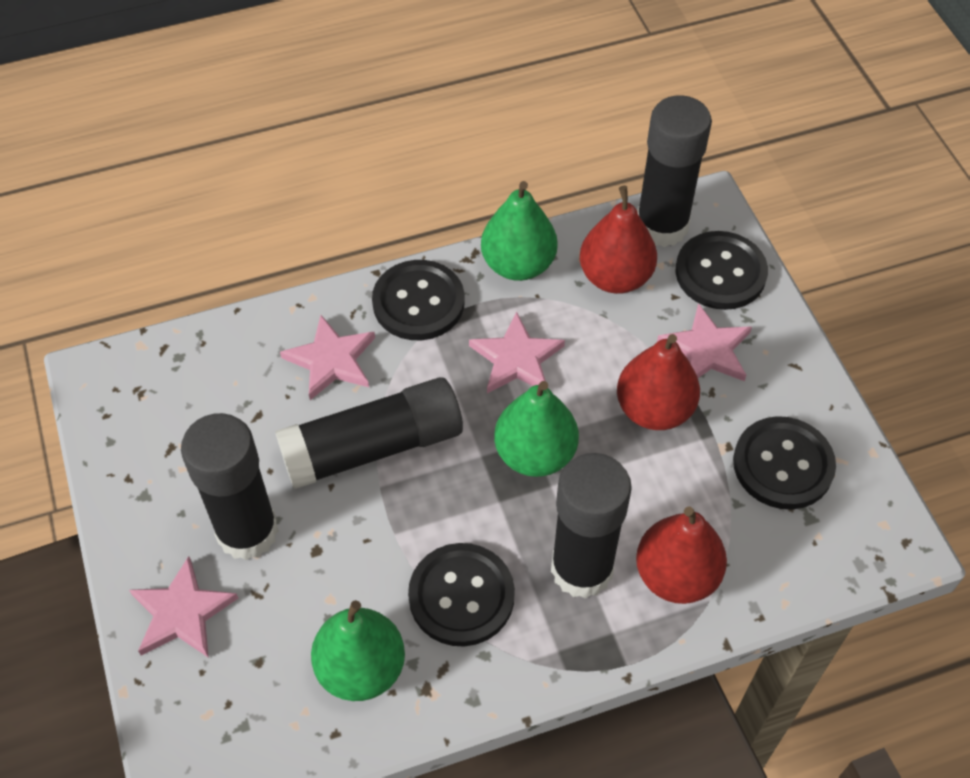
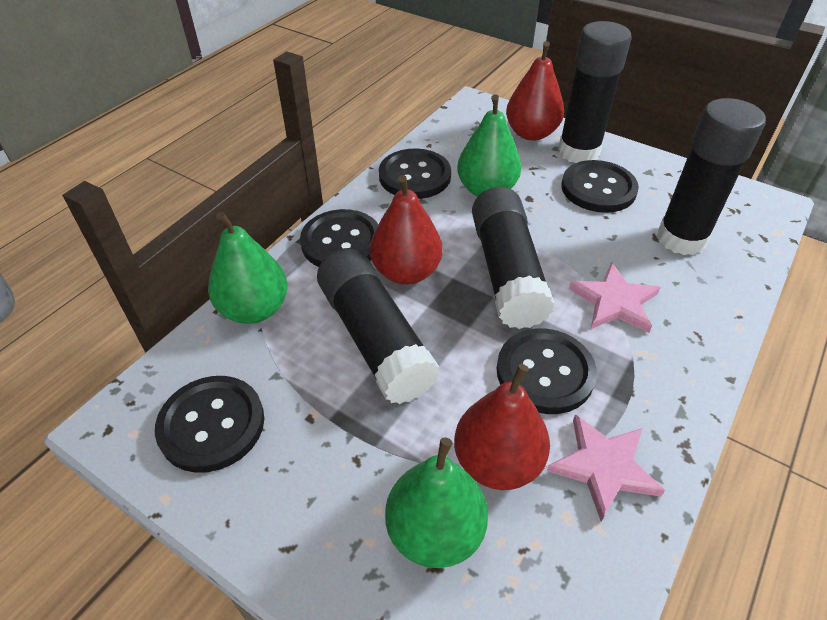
black button: [372,260,465,340] [408,543,515,646] [675,231,768,310] [733,416,836,509] = 4 -> [155,376,264,473] [300,209,378,267] [379,148,451,199] [497,328,597,414] [561,160,639,213] = 5
pink star: [129,556,238,658] [280,315,375,400] [469,312,565,393] [657,303,752,381] = 4 -> [547,414,665,522] [569,262,661,333] = 2

